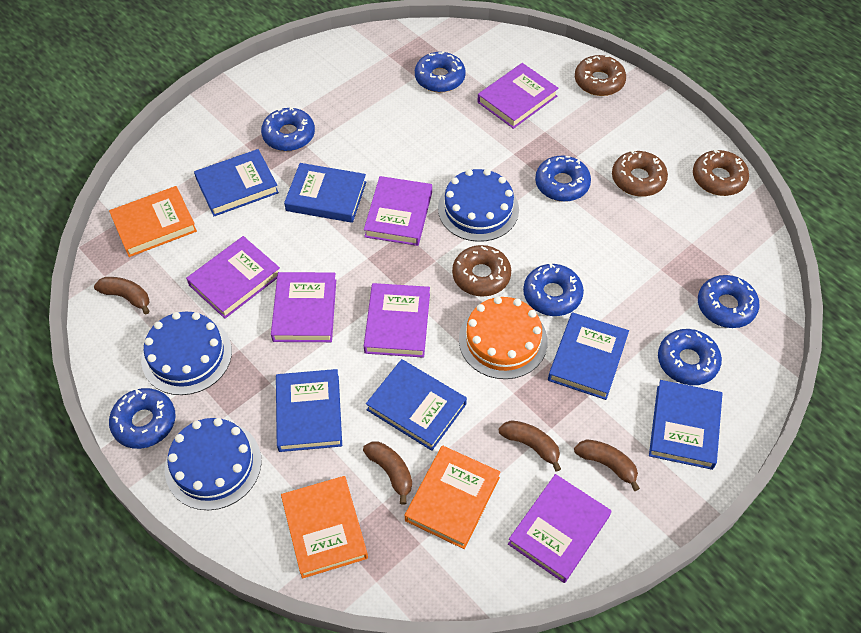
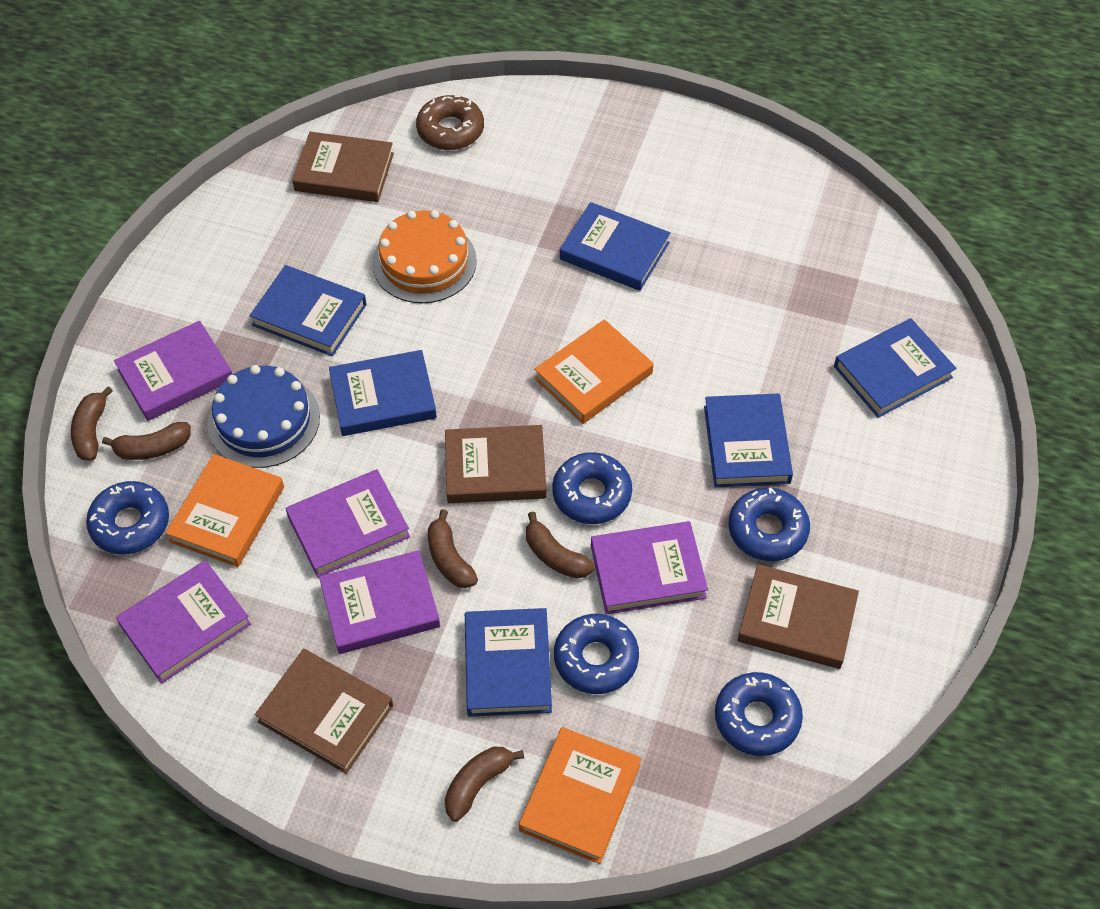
blue cake: [141,312,232,395] [165,418,261,510] [438,169,519,242] = 3 -> [207,365,320,468] = 1
blue donut: [109,388,176,449] [261,107,315,151] [415,51,466,92] [523,263,584,316] [535,156,591,202] [658,329,722,385] [698,275,760,328] = 7 -> [86,481,169,554] [552,452,632,524] [554,614,639,694] [715,672,803,756] [728,487,810,561] = 5
brown banana: [94,277,150,314] [363,441,412,505] [499,420,561,472] [574,439,640,491] = 4 -> [71,386,113,461] [102,422,191,460] [428,509,478,588] [444,746,524,821] [526,511,595,579] = 5
brown book: none = 0 -> [255,649,393,774] [292,132,394,202] [445,425,547,503] [738,564,859,669] = 4
brown donut: [452,245,511,297] [575,55,626,96] [612,151,668,197] [693,150,749,196] = 4 -> [416,95,484,150] = 1
purple book: [186,236,280,319] [271,272,336,342] [364,176,432,246] [364,283,430,358] [477,63,559,129] [508,474,612,583] = 6 -> [114,321,233,421] [116,560,251,683] [285,469,410,577] [319,550,440,654] [591,521,708,614] = 5

